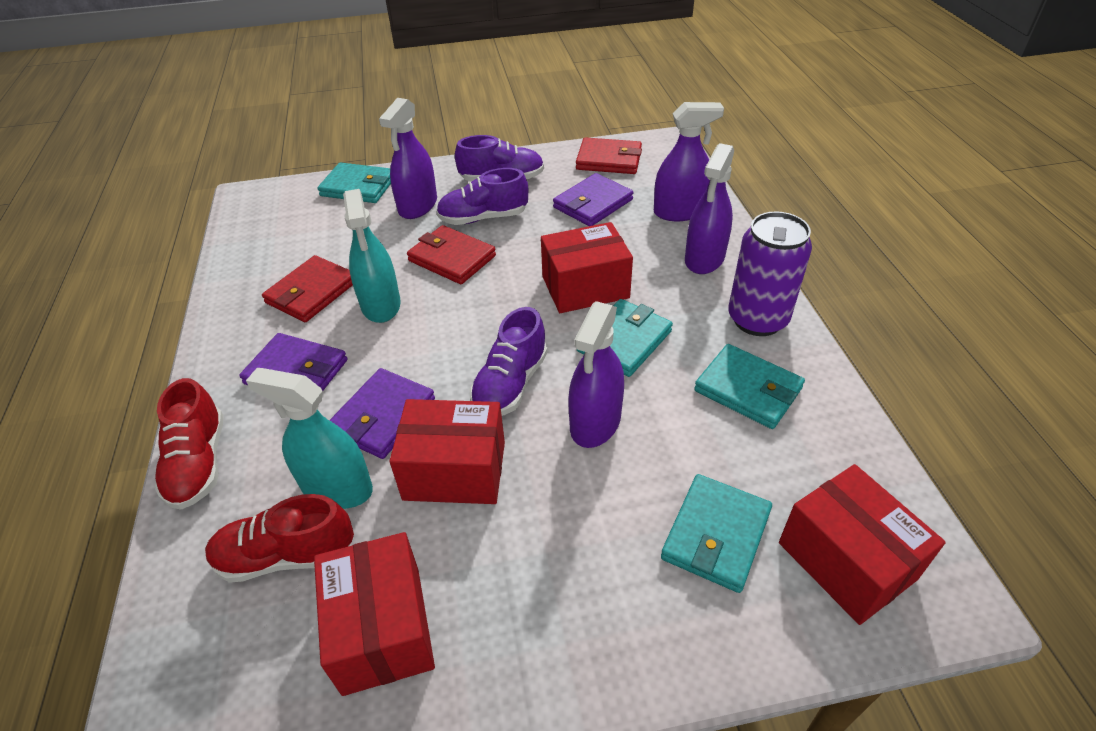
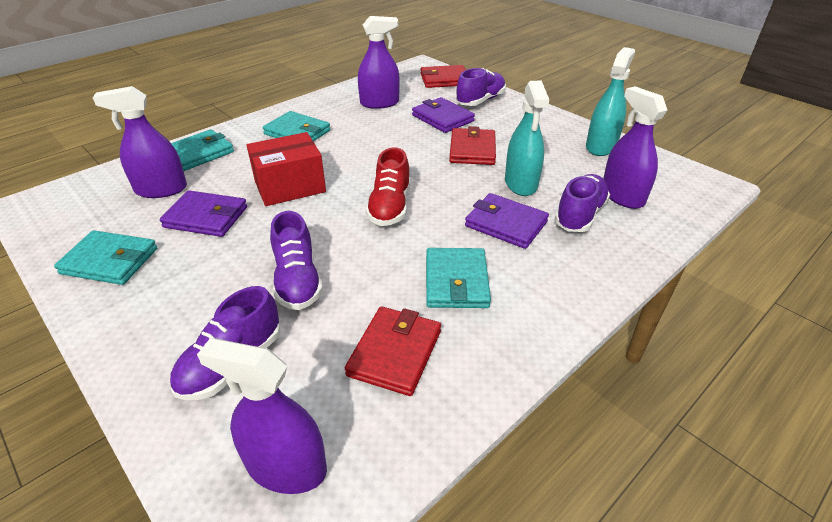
purple can: [728,211,812,336] = 1 -> none = 0
purple shoe: [436,168,528,225] [455,135,544,181] [470,307,547,416] = 3 -> [170,286,280,400] [270,211,323,310] [456,68,506,106] [555,174,610,232] = 4
red box: [314,532,435,696] [389,399,505,504] [541,222,633,313] [779,464,946,625] = 4 -> [247,132,326,206] = 1
red shoe: [154,378,224,510] [205,494,354,583] = 2 -> [366,147,410,226] = 1

